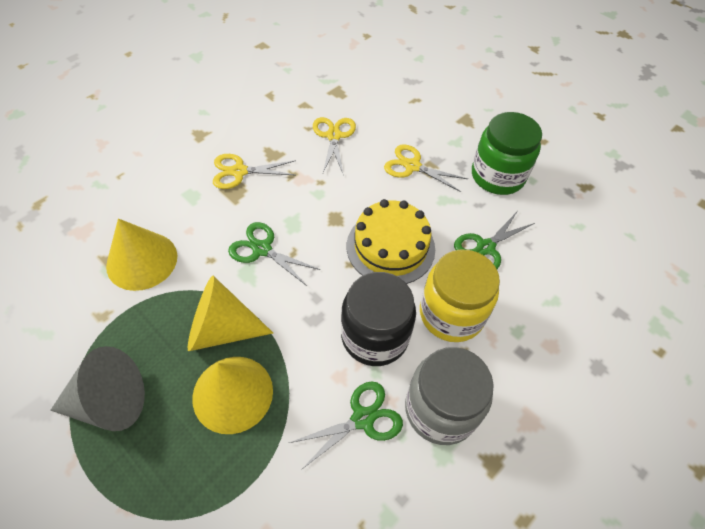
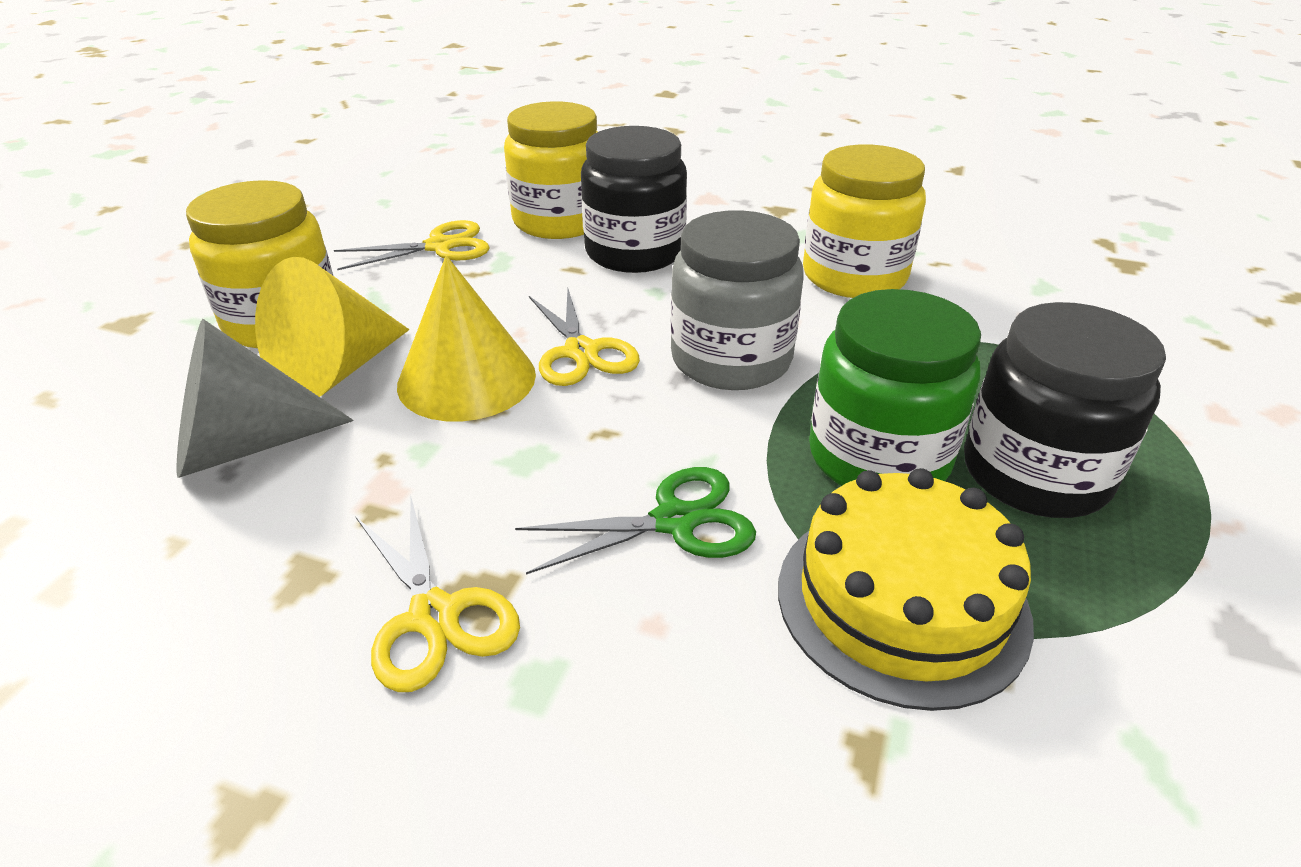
black jar: [341,272,416,366] = 1 -> [581,126,687,273] [964,302,1166,518] = 2
green scissors: [228,222,320,286] [289,381,403,470] [454,211,535,269] = 3 -> [515,467,756,575] = 1
yellow cone: [106,218,177,291] [188,276,273,351] [192,357,273,434] = 3 -> [255,257,409,397] [397,256,536,422] = 2
yellow jar: [420,250,500,342] = 1 -> [186,180,333,348] [504,101,598,239] [803,144,926,298] = 3

